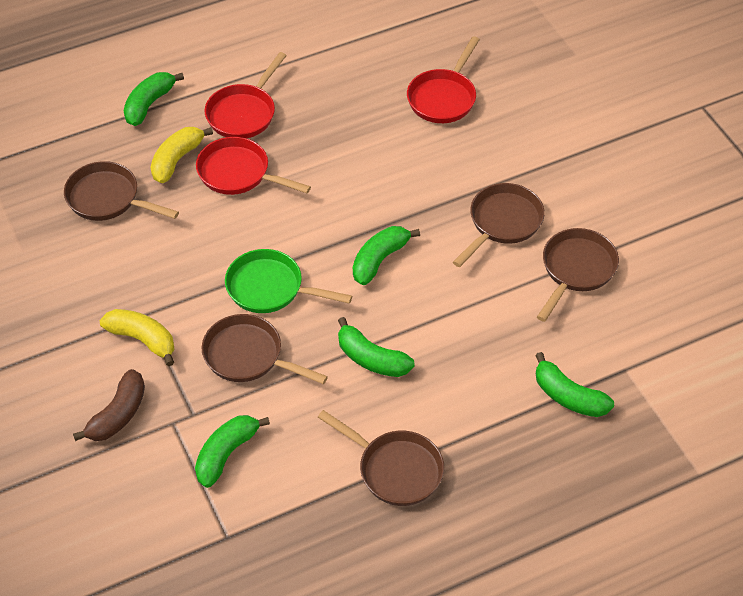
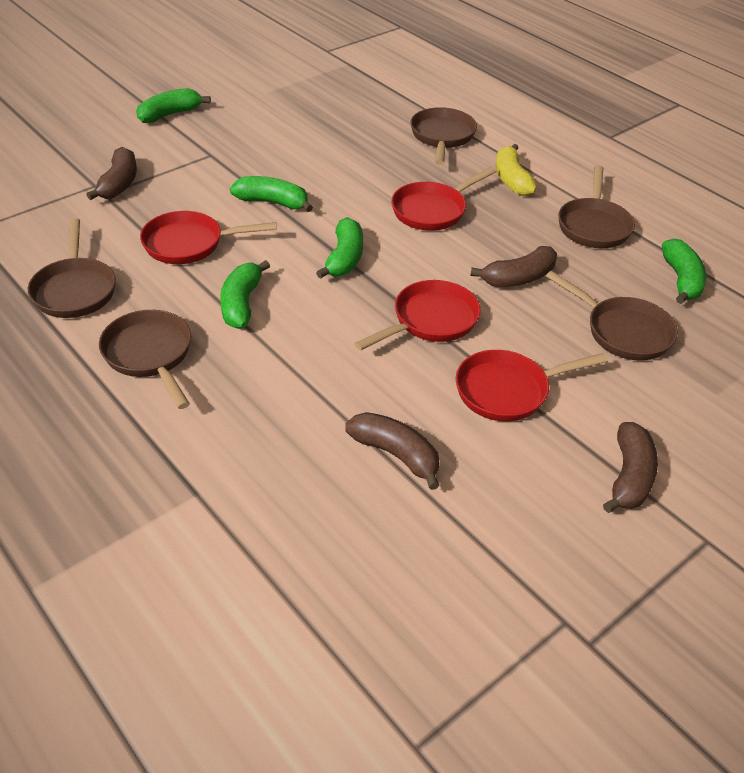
brown banana: [73,369,145,441] = 1 -> [86,147,137,200] [345,412,440,490] [470,246,557,287] [603,422,658,513] = 4
green pan: [225,249,352,313] = 1 -> none = 0
red pan: [196,137,311,195] [205,52,287,138] [407,36,480,123] = 3 -> [140,211,277,264] [354,280,481,350] [391,167,497,231] [456,350,608,421] = 4
yellow banana: [100,309,175,366] [150,127,213,183] = 2 -> [496,144,537,196] = 1

